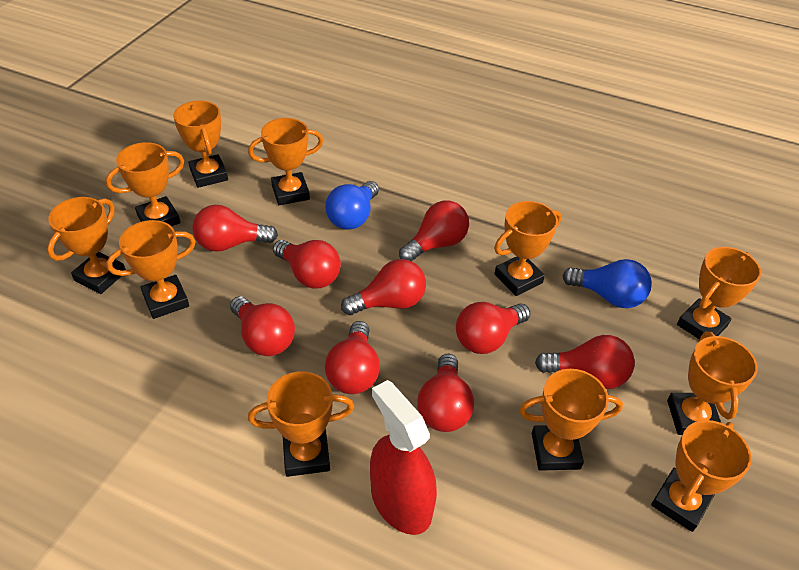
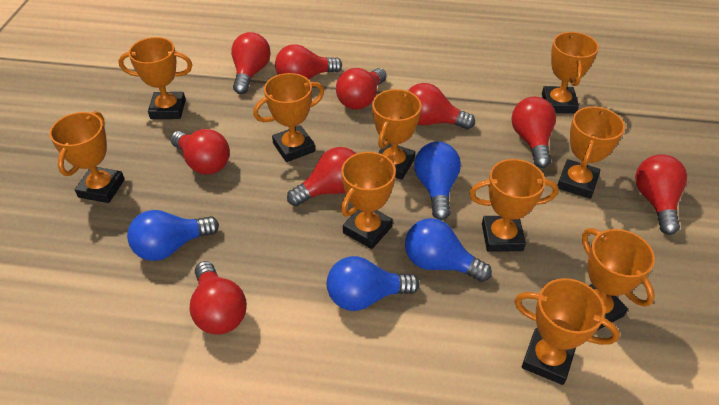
blue light bulb: [325,181,379,230] [562,259,652,308] = 2 -> [127,210,219,261] [327,256,420,311] [405,218,492,282] [414,142,461,220] = 4
orange trophy: [47,197,126,294] [106,142,184,226] [106,220,196,319] [173,101,228,188] [248,118,323,205] [248,371,354,477] [494,201,562,296] [519,369,623,471] [651,420,752,532] [667,332,758,435] [677,247,761,340] = 11 -> [49,111,125,203] [118,37,192,119] [253,73,324,162] [341,152,396,249] [372,89,422,180] [469,159,559,252] [514,278,620,385] [542,32,599,114] [557,106,625,199] [582,228,655,330] = 10
red spray bottle: [370,380,437,535] = 1 -> none = 0

